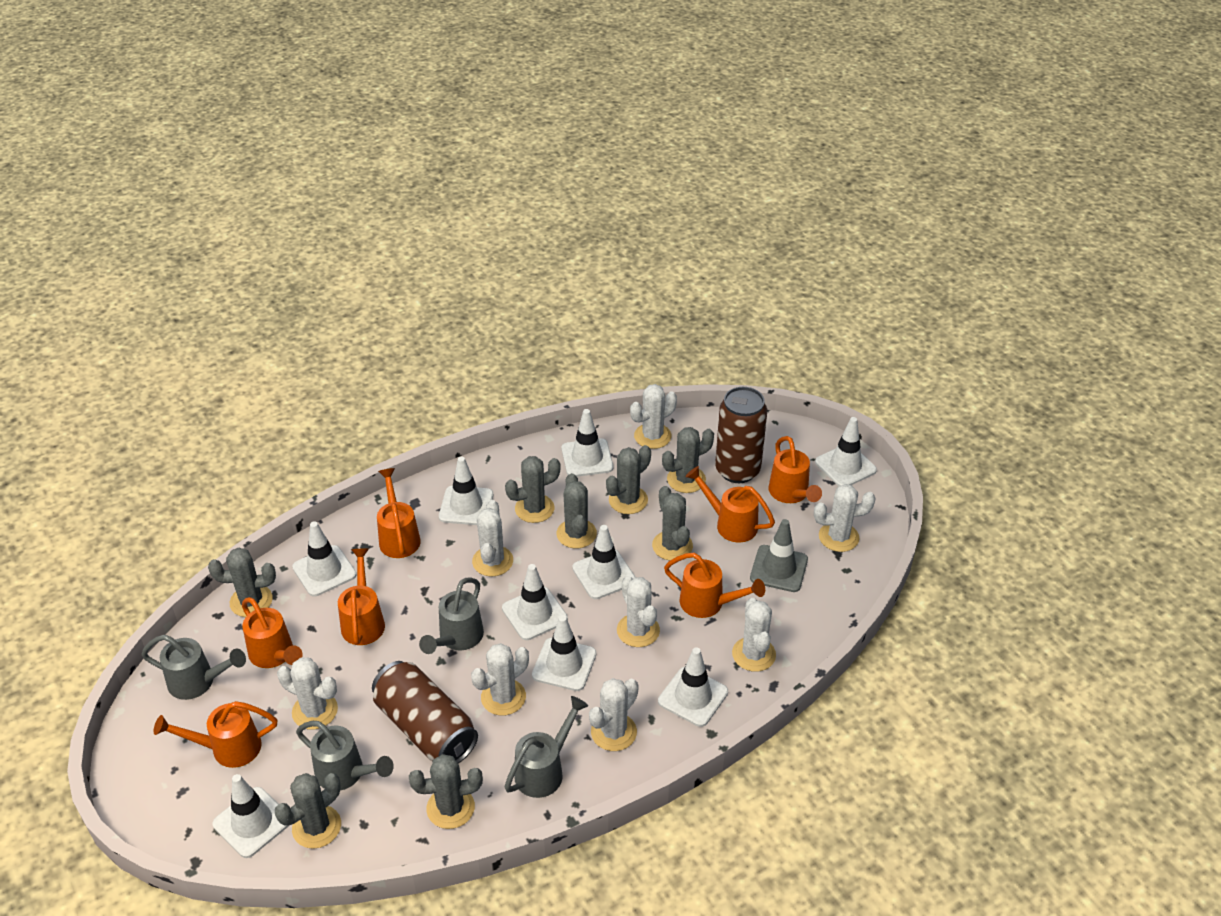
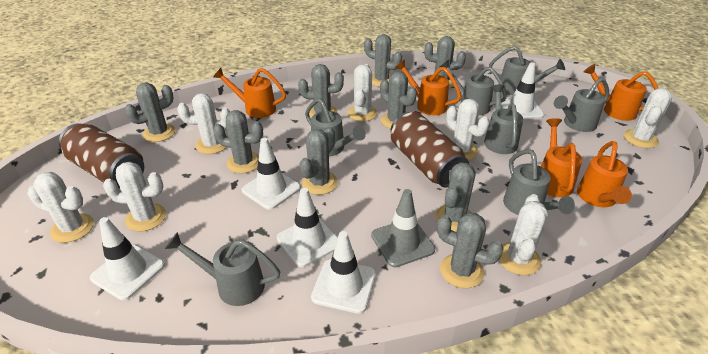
grey cactus: [208,548,276,617] [275,773,341,849] [409,754,483,829] [505,456,561,523] [557,473,597,549] [606,445,651,514] [652,486,693,561] [662,427,714,493] = 8 -> [125,82,175,142] [213,110,263,173] [298,64,344,118] [300,127,338,195] [364,34,402,87] [380,71,417,129] [424,36,466,88] [435,162,476,232] [437,213,504,288] = 9
grey watering can: [141,635,246,700] [296,721,394,790] [419,577,484,654] [505,696,588,798] = 4 -> [165,232,280,306] [305,98,366,156] [439,60,507,115] [484,84,523,154] [489,46,565,95] [503,149,575,215] [554,77,609,132] = 7
orange watering can: [154,701,277,768] [242,597,303,668] [338,548,385,645] [377,468,421,558] [664,553,765,618] [686,466,775,542] [769,436,822,503] = 7 -> [213,68,286,118] [395,60,462,115] [541,118,582,197] [577,141,632,207] [583,64,658,121] = 5
white cactus: [277,658,338,730] [471,643,529,716] [472,500,513,577] [589,678,639,751] [617,576,660,647] [630,384,677,449] [732,598,776,672] [814,484,876,552] = 8 -> [27,172,94,243] [103,162,166,232] [177,93,230,154] [348,64,377,121] [446,99,490,160] [499,194,548,275] [624,88,672,148] = 7
white traffic cone: [213,774,288,858] [292,521,357,596] [439,456,493,525] [502,564,568,640] [532,615,596,691] [562,409,613,477] [572,525,635,599] [658,647,728,727] [815,417,877,486] = 9 -> [90,217,165,300] [242,138,301,210] [277,188,338,267] [311,231,376,314] [501,62,544,119] = 5

